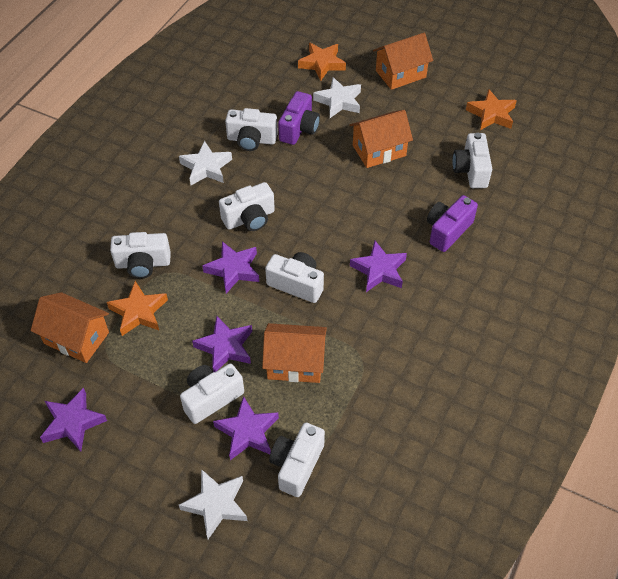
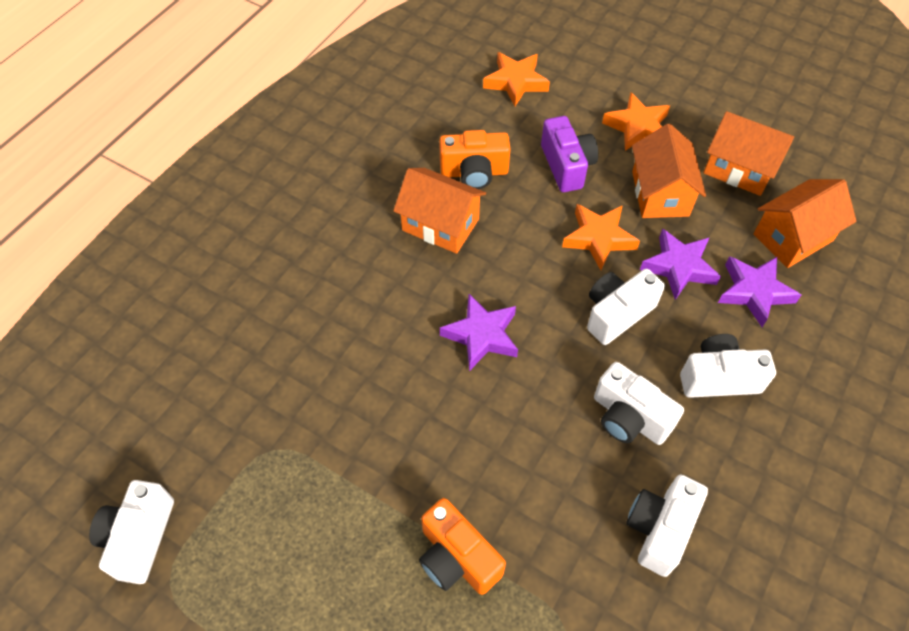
orange camera: none = 0 -> [419,498,506,595] [439,130,511,189] = 2
purple camera: [278,91,320,145] [427,195,478,252] = 2 -> [541,116,598,192] = 1
purple star: [40,388,107,452] [192,316,252,372] [203,241,259,294] [213,396,279,460] [350,241,407,292] = 5 -> [440,294,518,371] [640,229,721,300] [718,256,801,327] = 3
white camera: [110,232,171,278] [180,364,244,424] [219,182,275,231] [225,108,278,151] [265,252,324,303] [269,423,325,497] [453,133,492,188] = 7 -> [89,480,174,584] [587,269,665,345] [594,362,684,445] [627,475,708,577] [680,334,776,398] = 5
white star: [179,141,232,185] [179,469,248,539] [313,77,361,118] = 3 -> none = 0

